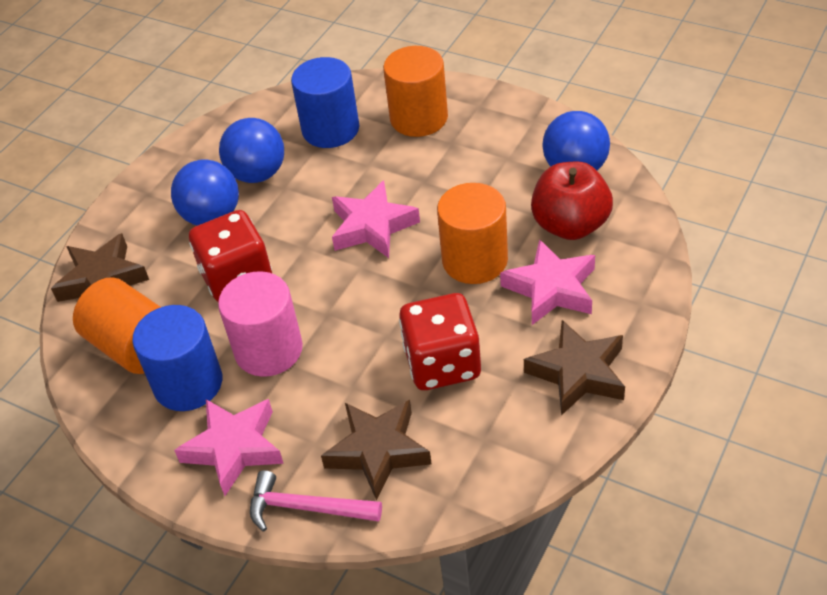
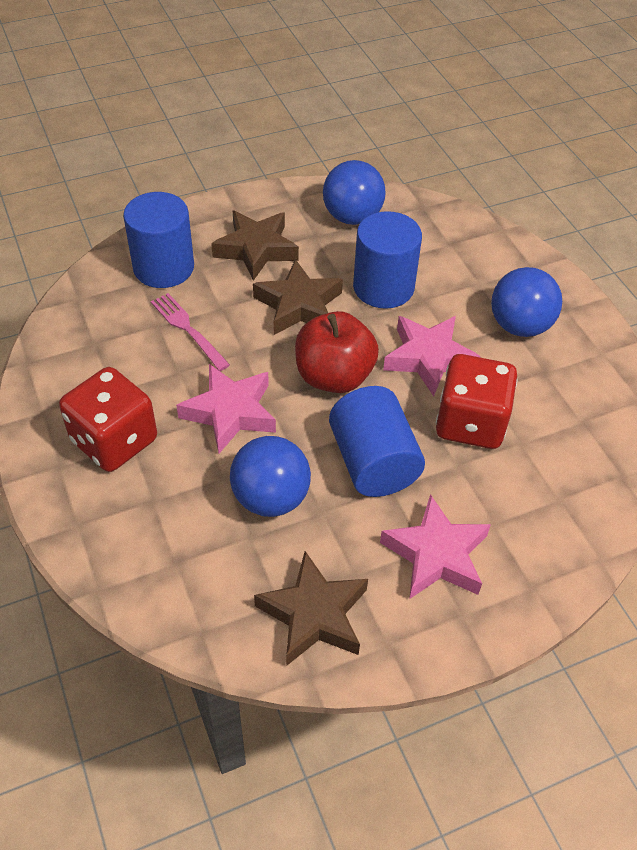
blue cylinder: [132,305,222,411] [291,57,359,148] = 2 -> [123,192,194,288] [329,386,425,497] [353,211,422,309] = 3
orange cylinder: [73,277,161,374] [383,46,448,137] [437,183,508,284] = 3 -> none = 0
pink cylinder: [218,271,303,377] = 1 -> none = 0
pink fork: none = 0 -> [151,293,230,371] = 1
pink hammer: [250,470,382,531] = 1 -> none = 0

